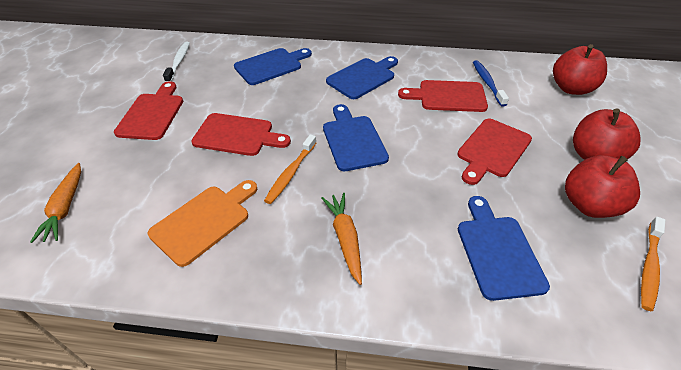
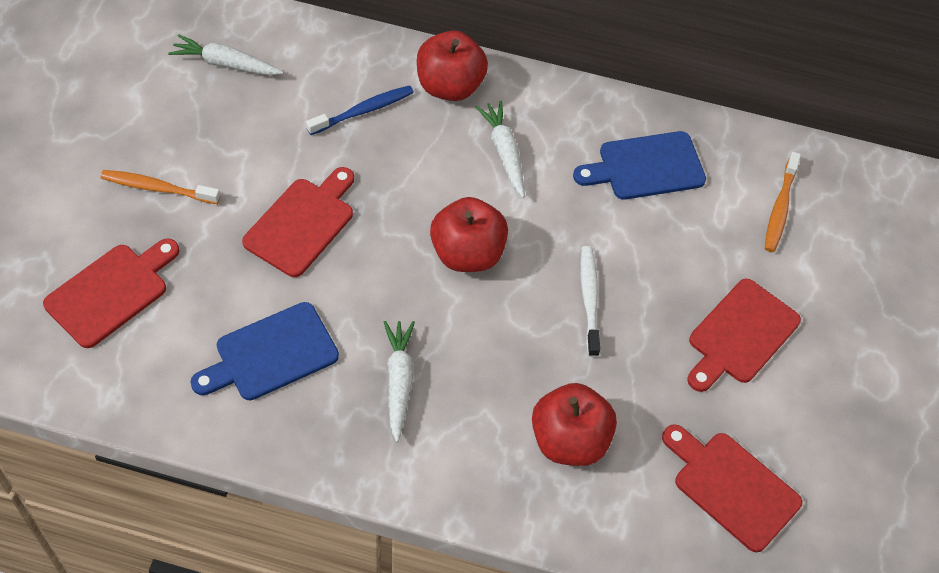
blue cutting board: [234,48,312,85] [323,104,389,171] [326,56,398,99] [458,196,550,301] = 4 -> [190,302,339,401] [573,131,706,200] = 2
orange carrot: [30,163,81,243] [321,193,362,285] = 2 -> none = 0
orange cutting board: [148,180,257,267] = 1 -> none = 0
white carrot: none = 0 -> [168,34,283,76] [384,321,415,442] [475,101,525,198] = 3

